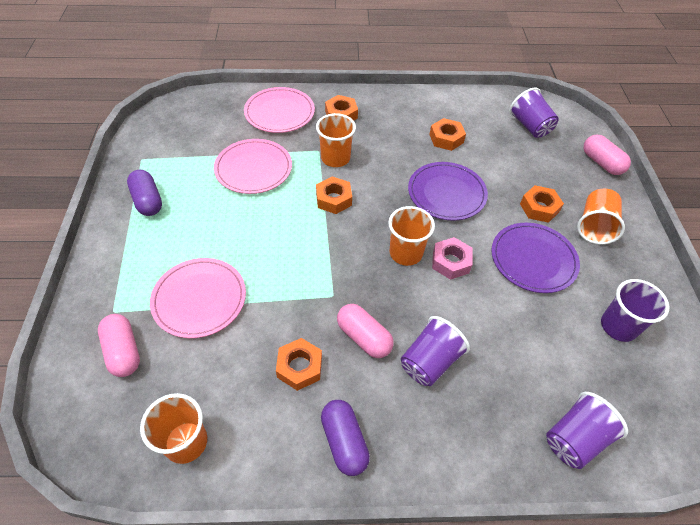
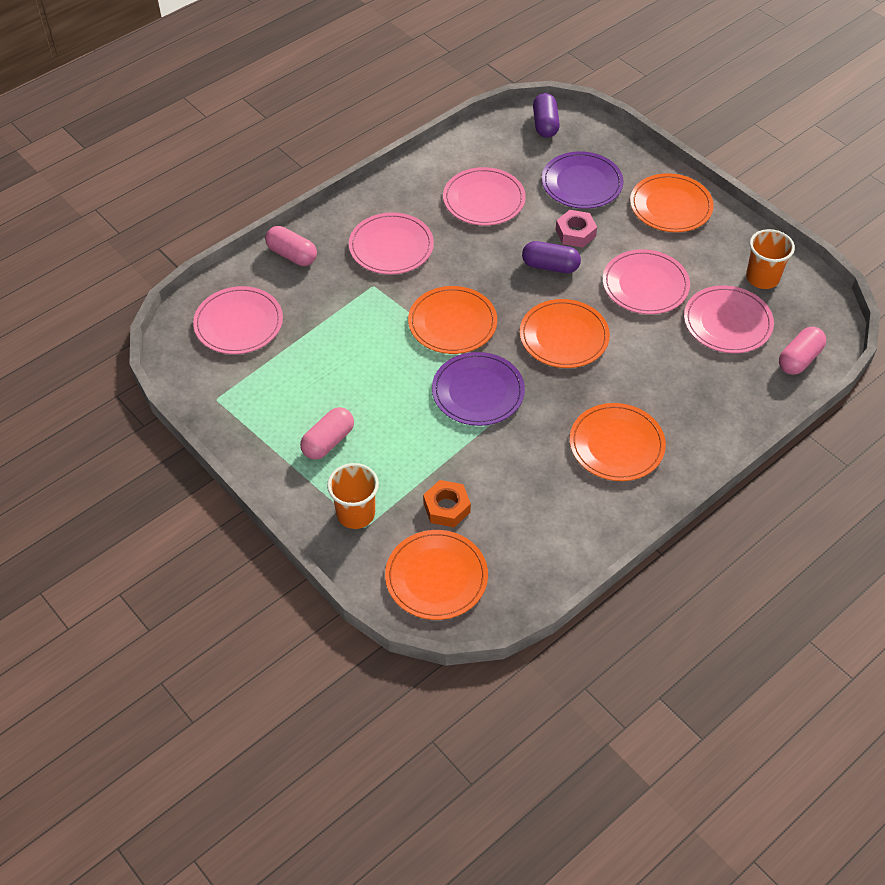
orange cup: [140,393,207,464] [316,113,356,167] [388,206,435,266] [577,189,625,244] = 4 -> [327,463,379,529] [746,229,795,289] = 2
orange nut: [276,338,322,391] [316,176,352,214] [325,95,358,121] [429,118,466,151] [520,185,564,223] = 5 -> [423,480,471,527] = 1
orange plate: none = 0 -> [385,530,488,620] [408,286,497,354] [520,299,610,368] [570,403,666,481] [630,173,714,232] = 5
pink plate: [150,258,246,338] [214,139,292,194] [244,87,315,133] = 3 -> [193,286,283,354] [349,212,434,274] [443,167,526,226] [603,249,690,314] [684,285,774,353] = 5
purple cup: [401,316,470,386] [509,87,559,138] [546,392,628,469] [601,279,670,342] = 4 -> none = 0

